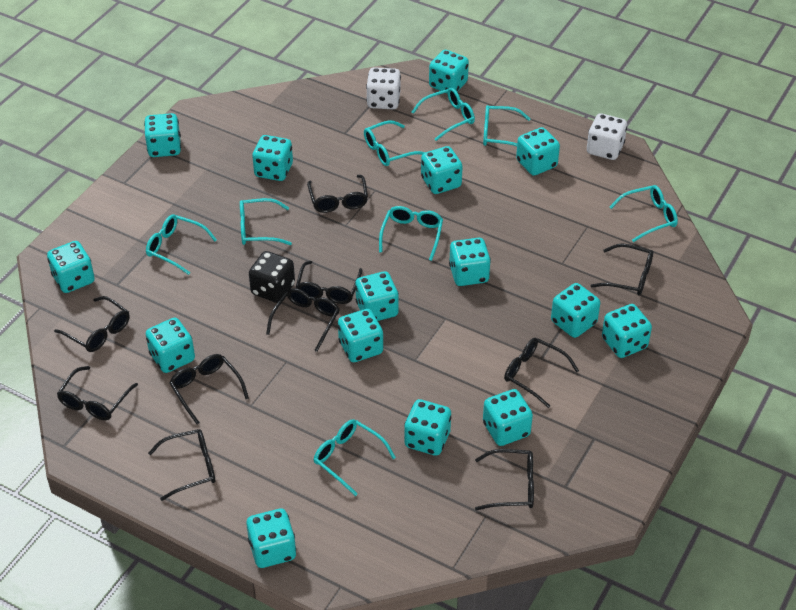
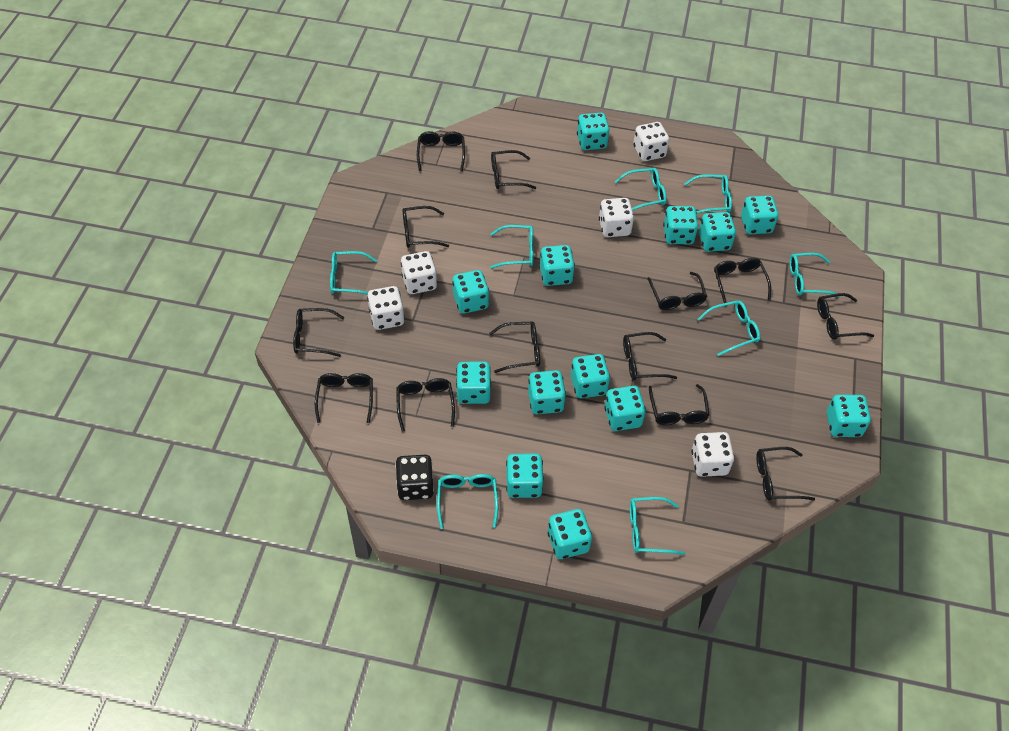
black glasses: [54,296,130,352] [57,366,138,420] [148,429,215,501] [169,354,249,425] [266,288,340,352] [296,261,362,304] [307,175,368,213] [475,449,534,510] [504,338,579,408] [591,243,653,295] = 10 -> [293,308,345,357] [315,373,373,423] [397,378,455,432] [402,206,449,248] [417,131,465,171] [489,322,540,373] [491,150,536,189] [623,332,677,380] [647,272,707,310] [649,384,710,425] [714,258,771,306] [756,447,815,501] [817,293,874,340] = 13
turquoise dice: [47,241,95,293] [144,113,181,157] [146,318,195,373] [246,509,296,568] [252,135,293,181] [338,309,383,362] [355,271,399,321] [404,399,451,456] [421,146,463,194] [429,50,469,93] [449,238,491,286] [483,389,533,446] [516,127,560,176] [551,283,600,338] [602,304,652,358] = 15 -> [452,270,489,314] [456,362,491,404] [506,453,544,498] [528,370,566,414] [540,245,575,286] [548,509,592,559] [571,354,610,398] [577,113,609,150] [604,386,646,431] [663,206,698,244] [699,212,736,252] [741,195,779,234] [827,394,871,437] = 13
white dice: [366,67,401,109] [587,113,627,160] = 2 -> [367,286,405,330] [401,251,437,294] [599,198,634,237] [633,122,669,161] [691,432,734,477] = 5

